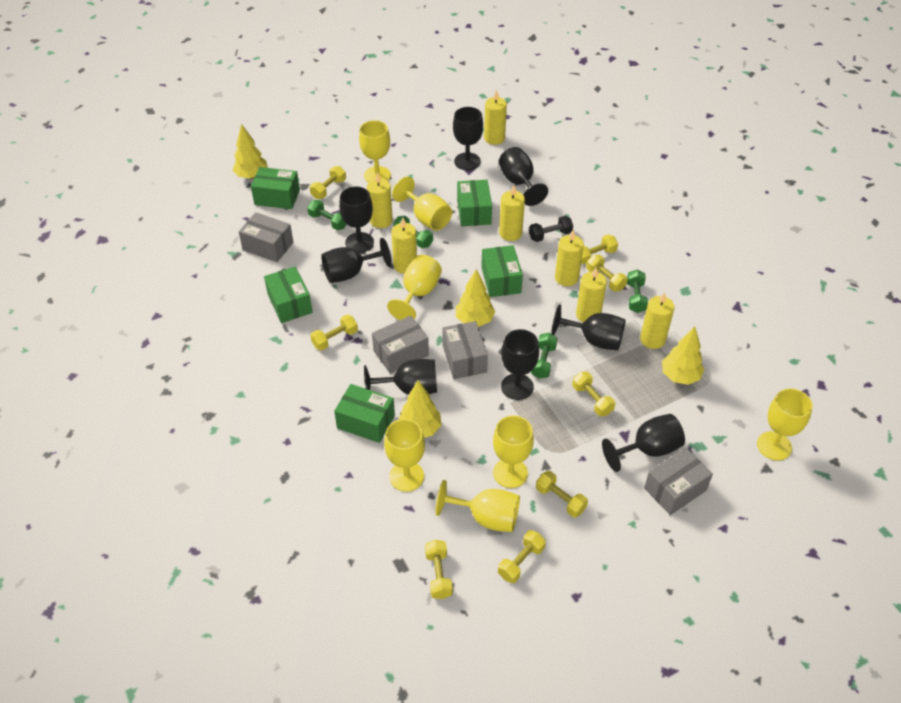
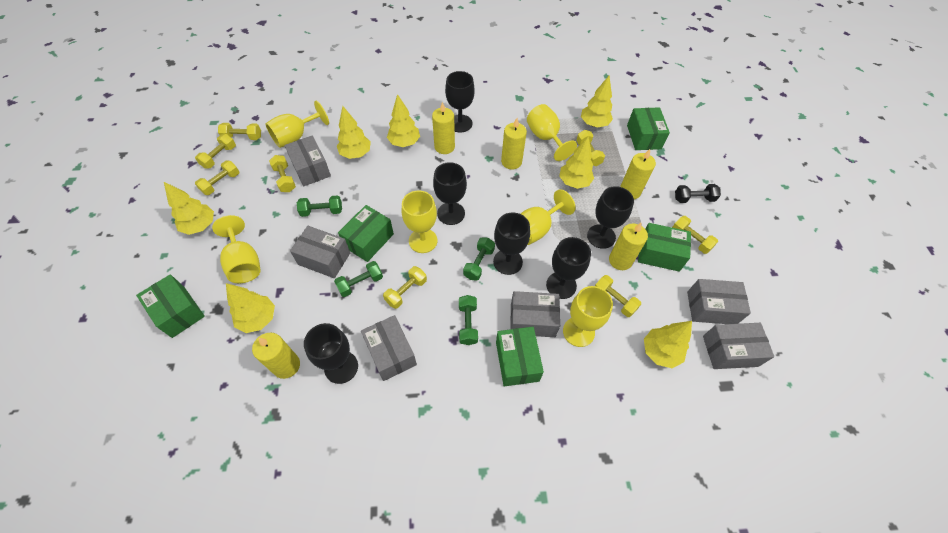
black goblet: [321,238,392,283] [339,186,374,253] [364,359,437,395] [453,107,483,170] [499,147,548,206] [501,329,539,400] [552,304,626,350] [602,414,685,472] = 8 -> [304,323,358,384] [433,162,467,225] [445,71,474,133] [493,213,530,275] [546,237,591,299] [587,186,634,249] = 6
grey box: [239,212,294,262] [372,316,429,374] [442,321,488,379] [644,447,713,515] = 4 -> [284,135,331,186] [290,226,350,278] [361,315,417,381] [510,291,560,337] [687,279,751,324] [703,323,774,369] = 6
yellow candle: [367,172,393,228] [391,218,417,274] [484,90,507,145] [499,185,525,241] [555,230,584,286] [576,267,607,322] [640,292,674,349] = 7 -> [252,333,300,379] [432,102,455,154] [501,118,527,169] [609,223,648,270] [620,149,656,199] = 5
yellow goblet: [359,120,391,183] [384,419,425,492] [387,255,442,320] [392,177,452,231] [436,480,520,532] [493,415,534,488] [757,388,813,460] = 7 -> [212,215,261,283] [265,101,329,148] [402,191,437,253] [520,189,576,245] [527,104,577,161] [563,286,613,347] = 6
yellow tree: [233,124,268,179] [398,380,441,438] [456,269,495,327] [662,327,704,385] = 4 -> [164,182,214,235] [226,283,275,333] [337,106,371,159] [387,94,420,147] [559,136,594,189] [581,76,613,128] [644,321,692,368] = 7

